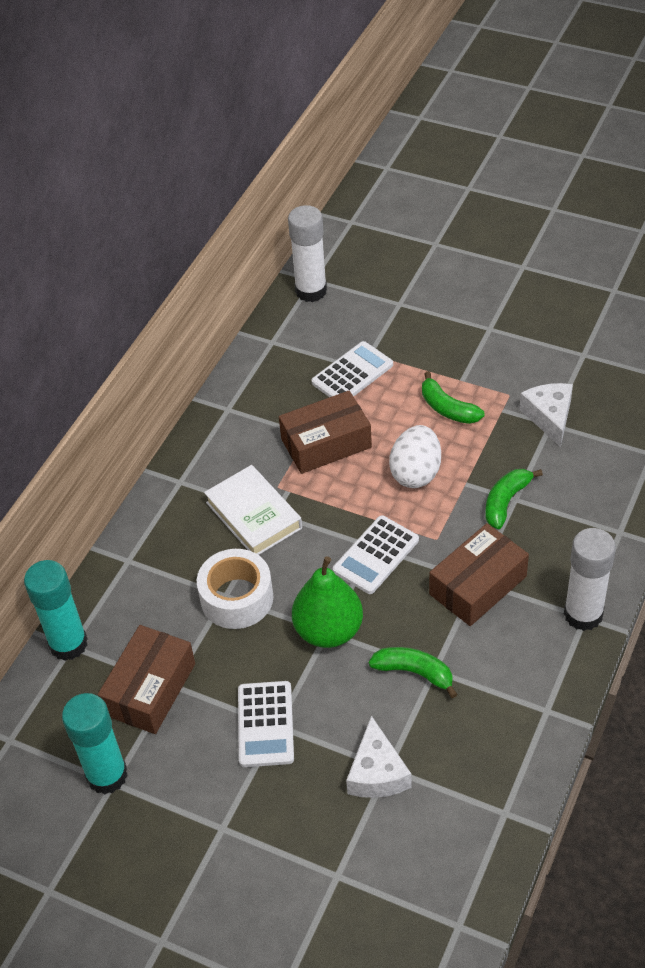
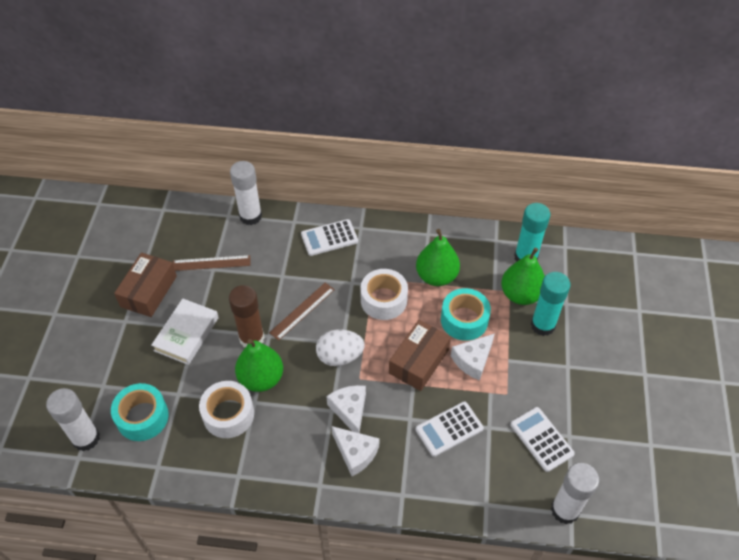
brown box: [98,625,195,734] [279,391,372,474] [429,523,529,626] = 3 -> [114,253,177,317] [389,320,451,391] = 2
brown glue stick: none = 0 -> [229,285,265,347] = 1
brown ruler: none = 0 -> [173,255,250,271] [269,283,335,341] = 2
green banana: [369,647,458,698] [422,371,485,424] [485,469,543,529] = 3 -> none = 0
green pear: [292,557,363,648] = 1 -> [235,339,283,392] [416,229,460,286] [501,247,545,305] = 3
turquoise tape: none = 0 -> [111,383,169,441] [441,288,491,341] = 2
white cheese: [346,716,412,798] [519,383,573,447] = 2 -> [326,385,366,433] [332,426,379,476] [451,333,495,380] = 3
white glue stick: [288,205,327,302] [564,528,616,631] = 2 -> [46,388,100,451] [230,161,262,225] [551,463,599,524] = 3
white tape: [197,549,273,629] = 1 -> [199,381,254,438] [360,269,408,320] = 2

